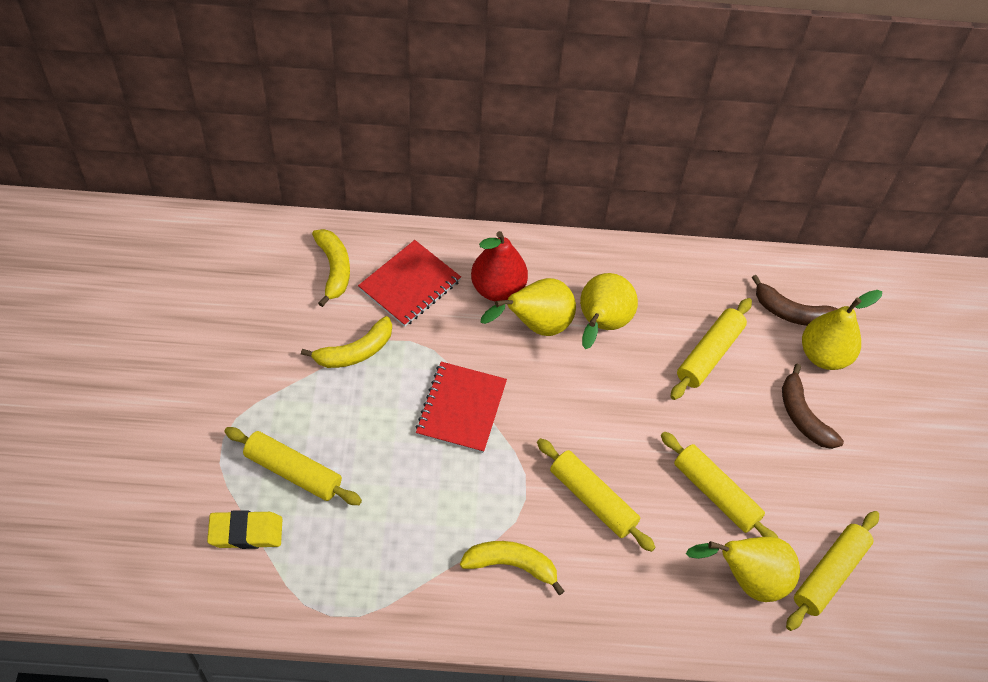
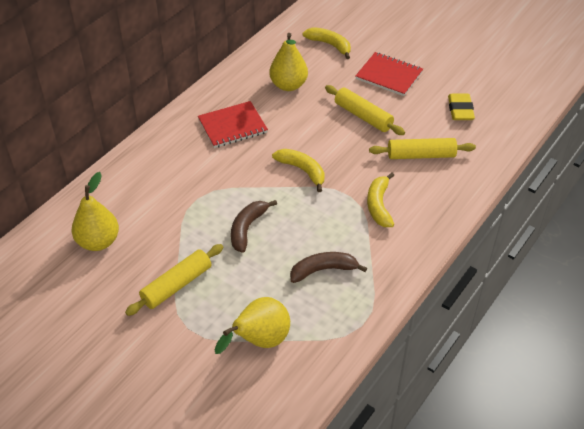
red pear: [471,231,528,301] = 1 -> none = 0
yellow pear: [481,278,576,336] [580,273,638,349] [686,537,800,602] [802,290,882,370] = 4 -> [72,172,119,251] [215,297,290,354] [269,33,308,91] = 3
yellow rolling pin: [224,427,362,505] [537,438,656,552] [661,432,778,538] [671,298,752,400] [786,511,879,631] = 5 -> [125,244,223,316] [325,85,405,135] [369,138,476,159] = 3

